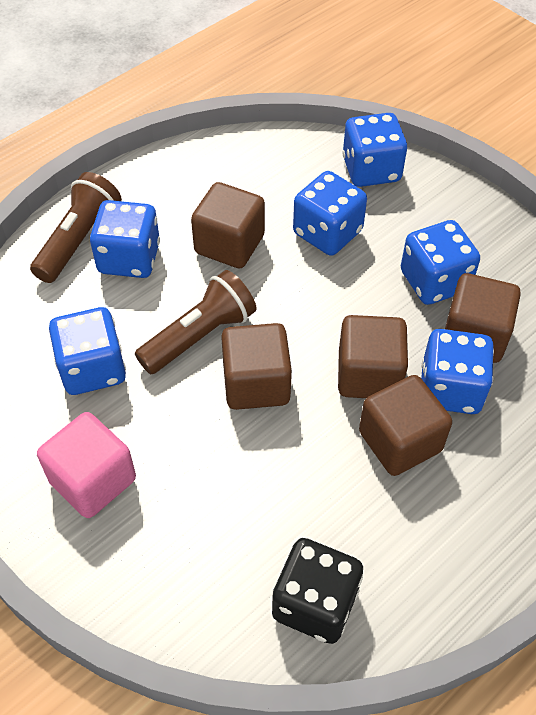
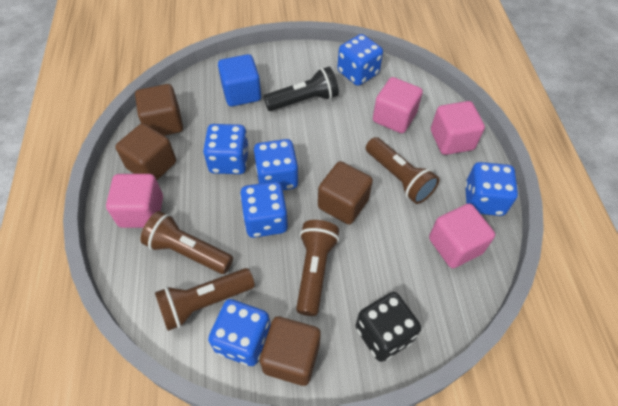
black flashlight: none = 0 -> [263,66,339,111] = 1
blue cube: none = 0 -> [218,54,261,106] = 1
brown cube: [191,182,265,268] [221,323,292,410] [338,315,408,398] [359,375,452,476] [445,273,521,363] = 5 -> [115,123,176,180] [135,84,183,136] [260,317,321,386] [318,161,373,224] = 4
brown flashlight: [30,172,122,283] [135,270,257,374] = 2 -> [140,211,233,274] [155,268,255,331] [296,220,339,316] [366,137,439,204] = 4
pink cube: [37,412,136,518] = 1 -> [106,174,163,228] [373,77,423,133] [429,203,495,268] [431,101,485,155] = 4

